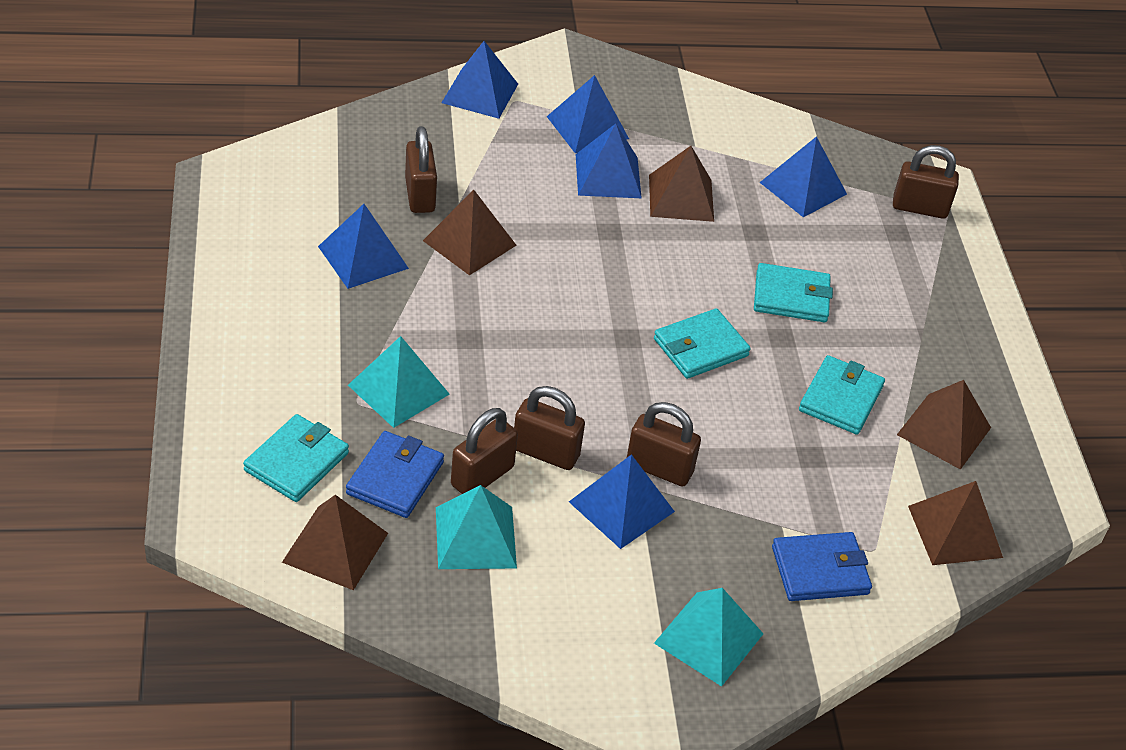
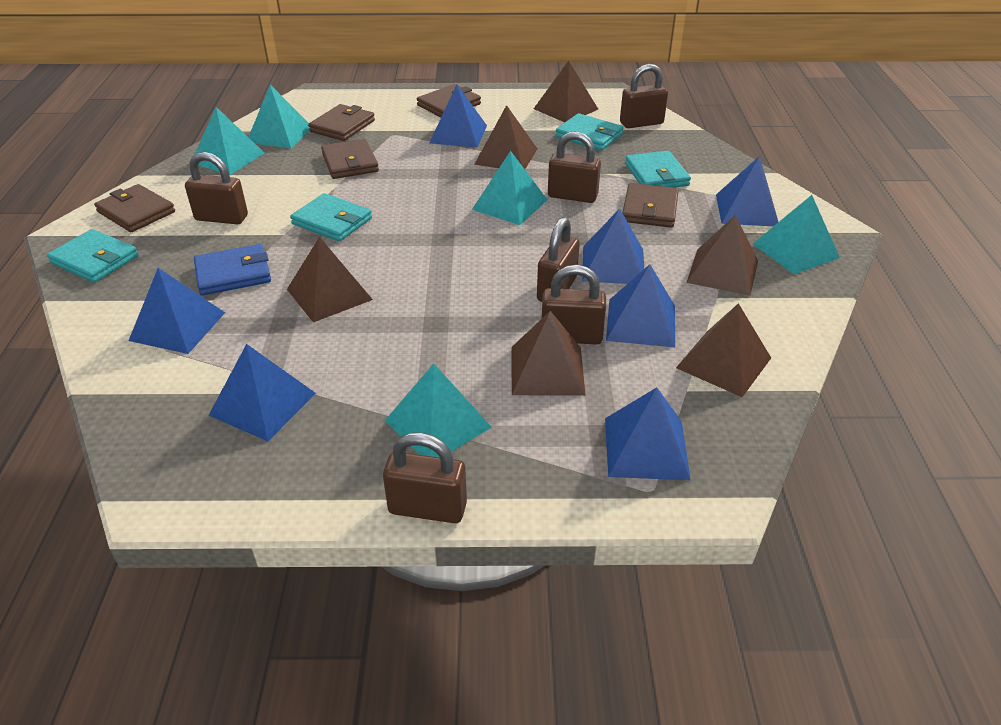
blue pyramid: [318,204,409,289] [442,41,518,119] [547,75,629,153] [569,454,675,549] [576,124,642,198] [759,136,847,217] = 6 -> [129,268,225,354] [208,344,316,441] [429,85,487,148] [582,208,644,284] [605,388,691,480] [606,264,675,348] [716,156,778,226] = 7
blue wallet: [346,431,444,518] [772,532,872,601] = 2 -> [194,244,271,296] = 1
brown padlock: [405,126,437,213] [451,408,518,494] [514,386,585,470] [627,402,701,487] [893,145,959,219] = 5 -> [185,152,248,224] [383,433,467,523] [537,217,580,302] [542,265,606,345] [548,131,601,203] [620,64,668,128] = 6
brown pyramid: [282,495,388,590] [423,190,516,276] [649,146,714,222] [897,380,991,470] [908,481,1003,565] = 5 -> [287,237,373,322] [474,105,537,169] [511,311,586,396] [534,61,598,122] [676,303,771,397] [686,215,758,296] = 6
brown wallet: none = 0 -> [94,184,175,232] [308,104,375,141] [321,139,379,179] [417,84,481,117] [622,183,679,228] = 5
turquoise pyramid: [348,336,450,428] [436,485,517,569] [654,588,763,687] = 3 -> [195,107,264,175] [249,85,310,149] [385,363,492,457] [472,151,547,225] [753,195,840,274] = 5

